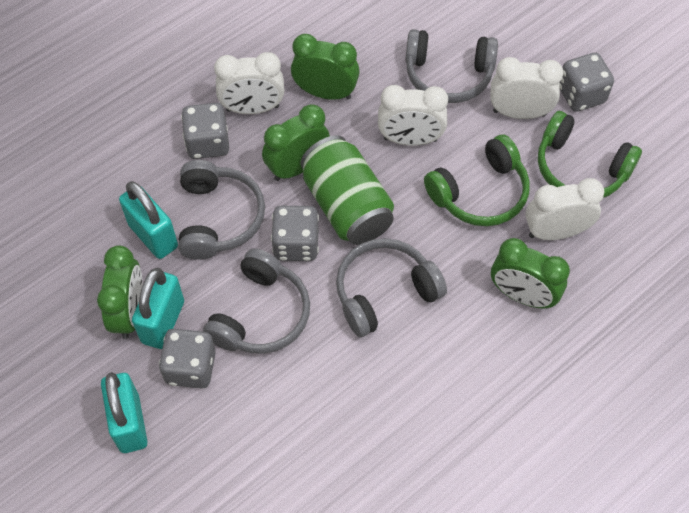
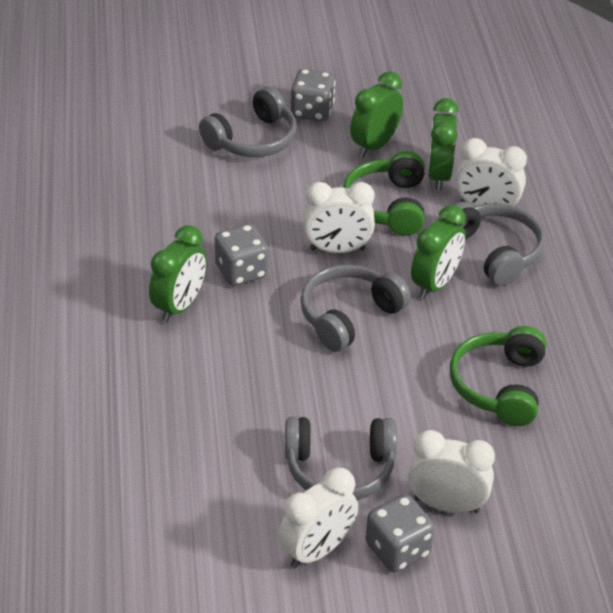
green can: [300,135,394,245] = 1 -> none = 0
grey dice: [159,329,216,389] [181,103,229,159] [271,206,319,261] [559,53,614,112] = 4 -> [215,224,268,286] [291,69,335,122] [366,494,435,572] = 3
turquoise padlock: [101,372,148,453] [119,181,178,259] [132,268,184,349] = 3 -> none = 0

